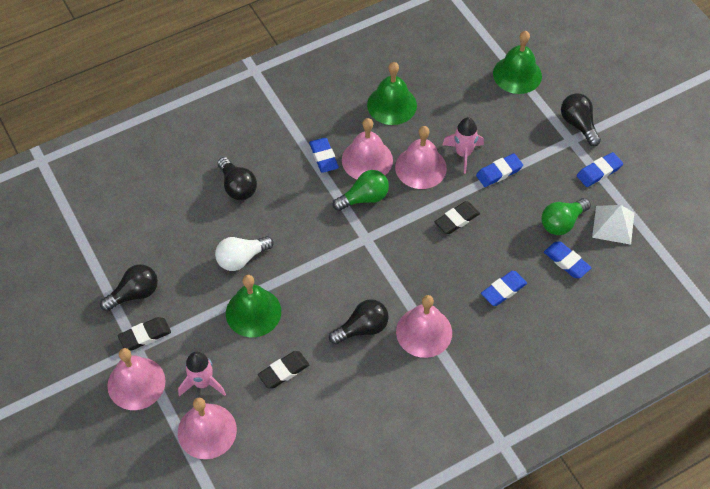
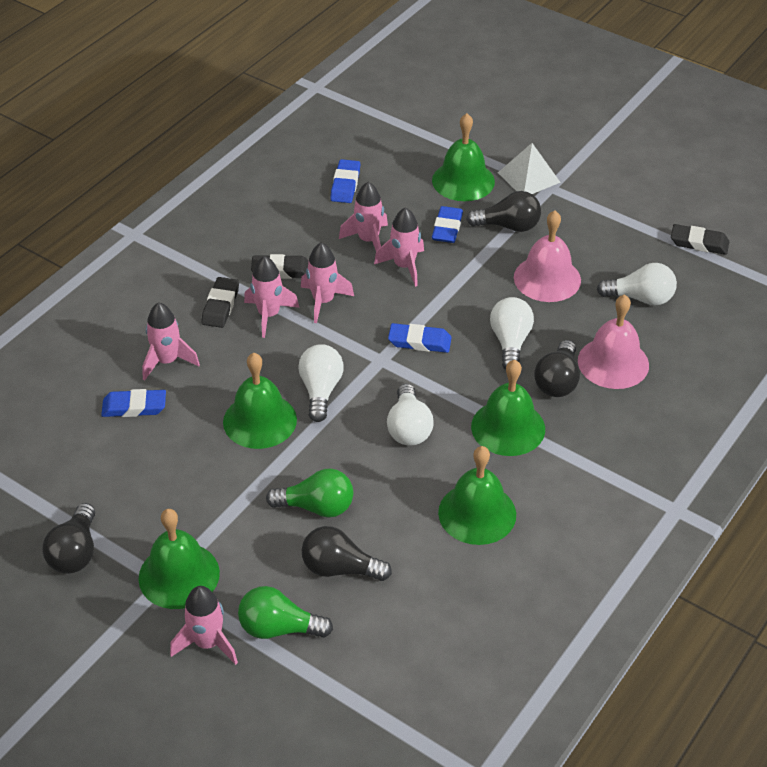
blue eraser: [309,138,339,173] [476,153,523,187] [481,271,527,306] [544,242,592,278] [577,152,623,187] = 5 -> [101,389,166,417] [330,159,360,203] [388,323,452,353] [432,206,463,243] = 4
green bell: [226,275,281,337] [367,62,417,125] [493,31,542,94] = 3 -> [138,509,220,609] [223,353,297,449] [432,113,495,201] [438,446,516,545] [471,360,545,456] = 5
pink bell: [107,348,166,410] [178,398,237,459] [342,118,393,179] [395,126,447,189] [396,295,452,358] = 5 -> [514,210,581,302] [578,294,649,389] = 2
pink rocket: [178,352,226,397] [442,117,484,173] = 2 -> [142,302,200,380] [170,586,238,665] [244,256,299,338] [301,242,354,323] [339,182,388,251] [374,207,424,287] = 6
white light bulb: [215,236,273,271] = 1 -> [298,344,344,422] [387,384,434,446] [490,297,534,370] [597,263,677,306] = 4

